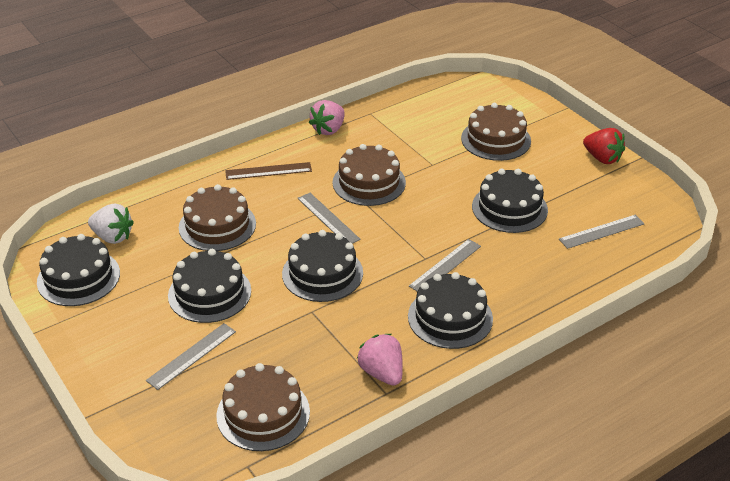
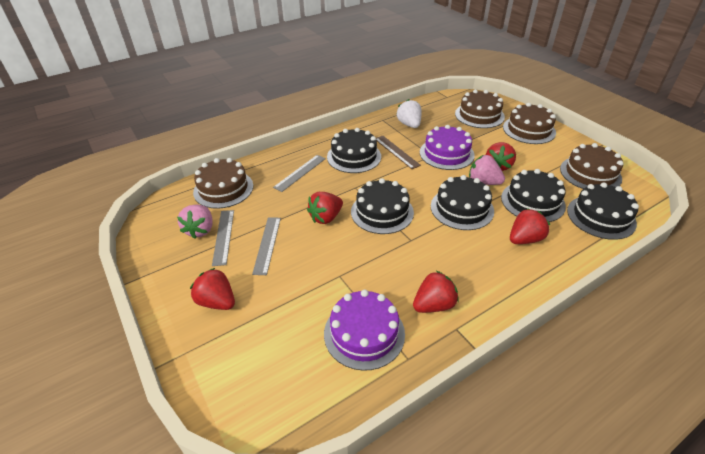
grey ruler: [146,323,236,390] [297,193,361,244] [409,239,481,292] [559,215,645,249] = 4 -> [212,210,234,266] [252,217,281,275] [273,155,326,192] = 3
purple cake: none = 0 -> [324,289,405,371] [420,125,475,170] = 2
red strawberry: [583,128,625,164] = 1 -> [190,268,235,310] [307,192,343,224] [413,271,459,313] [486,142,516,171] [510,208,550,244] = 5

